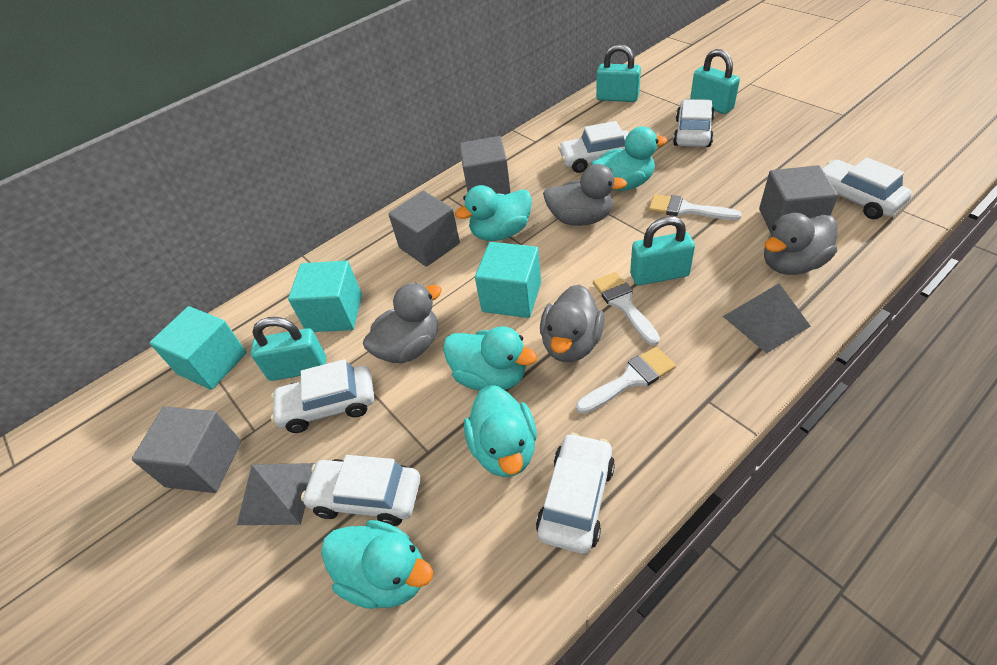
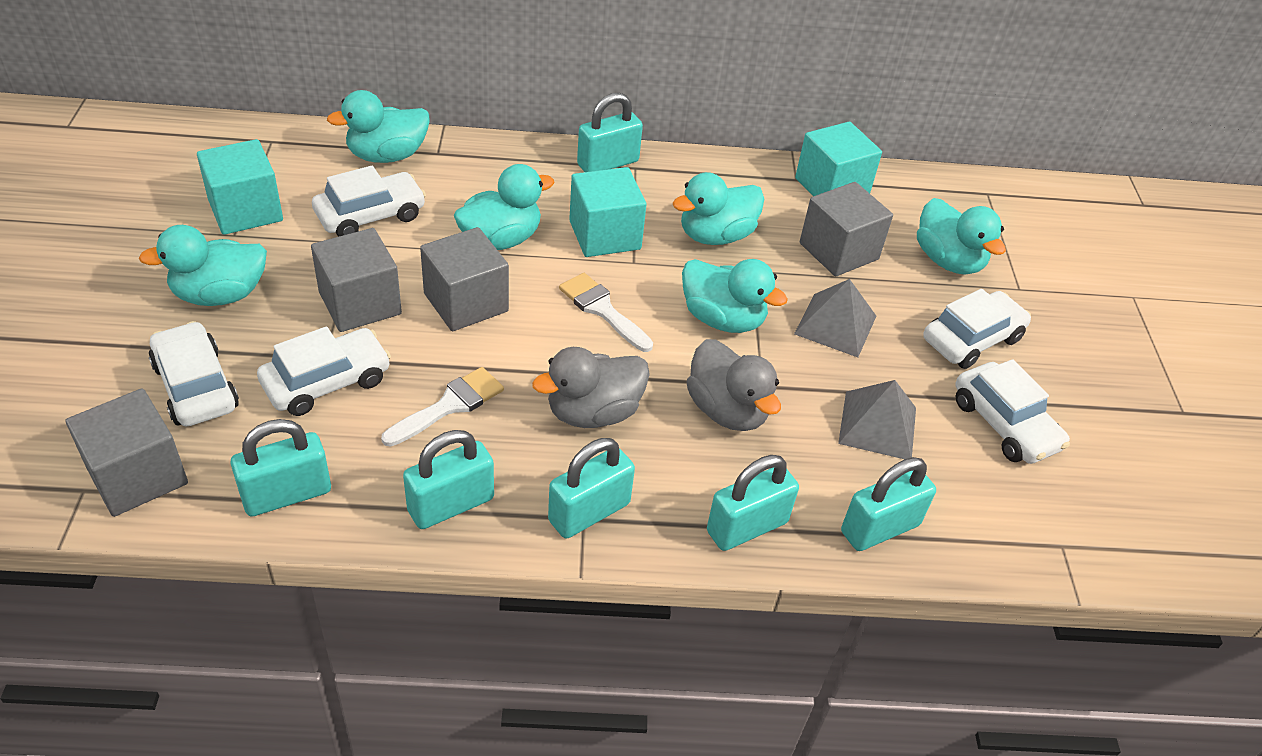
grey duck: [363,283,442,363] [540,284,604,362] [543,164,627,226] [764,213,837,275] = 4 -> [532,347,650,428] [687,339,781,431] = 2
turquoise duck: [321,520,433,609] [443,326,537,390] [455,185,532,241] [464,385,537,477] [591,126,667,191] = 5 -> [139,225,267,306] [327,90,430,163] [454,164,554,250] [673,172,764,245] [682,259,788,333] [917,198,1006,275] = 6
turquoise padlock: [251,317,326,381] [596,44,641,102] [630,216,695,285] [690,49,740,114] = 4 -> [230,419,331,517] [403,430,494,529] [548,438,635,539] [577,93,643,172] [707,455,799,551] [841,457,936,551] = 6
white brush: [576,347,676,414] [593,272,660,345] [649,194,742,220] = 3 -> [381,367,504,447] [559,273,653,352] = 2
white car: [271,359,374,433] [301,455,420,526] [536,432,615,554] [558,121,629,173] [673,99,715,147] [822,157,912,219] = 6 -> [149,321,239,426] [257,326,391,416] [312,166,426,236] [923,289,1031,369] [955,359,1070,464] = 5

